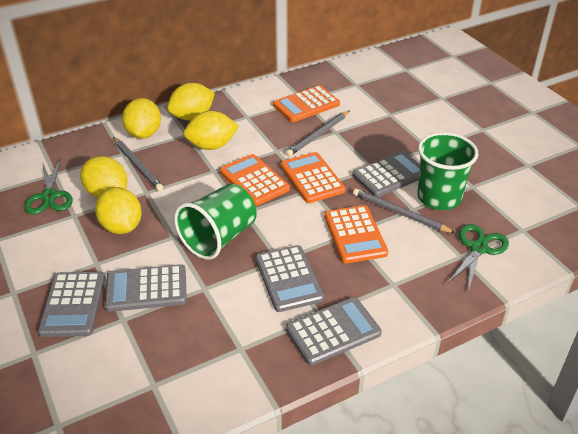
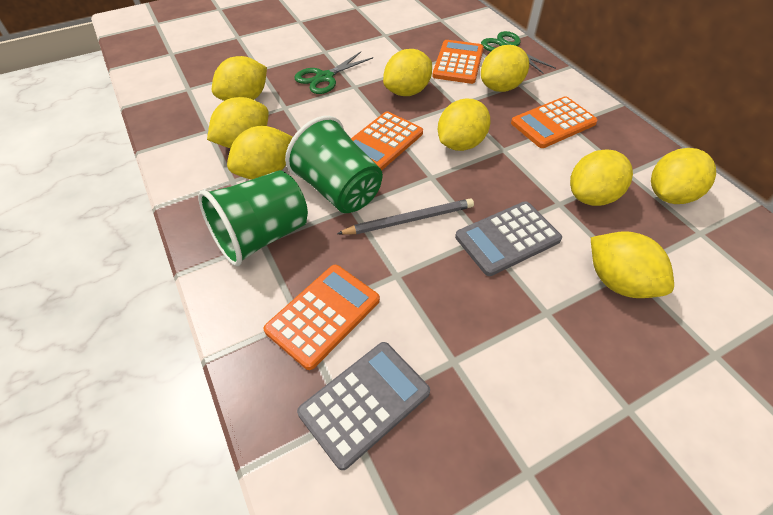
grey calculator: [38,272,105,337] [105,264,187,312] [255,245,324,312] [286,297,382,365] [352,151,420,197] = 5 -> [297,342,430,470] [455,201,562,276] = 2
grey pencil: [113,137,164,191] [286,111,350,157] [353,189,455,233] = 3 -> [337,199,474,235] = 1
yellow lemon: [80,156,127,198] [95,187,142,234] [122,98,161,139] [167,83,215,120] [183,111,239,150] = 5 -> [207,97,269,148] [212,56,267,101] [227,126,293,180] [383,49,432,96] [438,99,490,151] [481,45,529,92] [570,149,633,206] [591,231,674,298] [651,148,716,204] = 9

